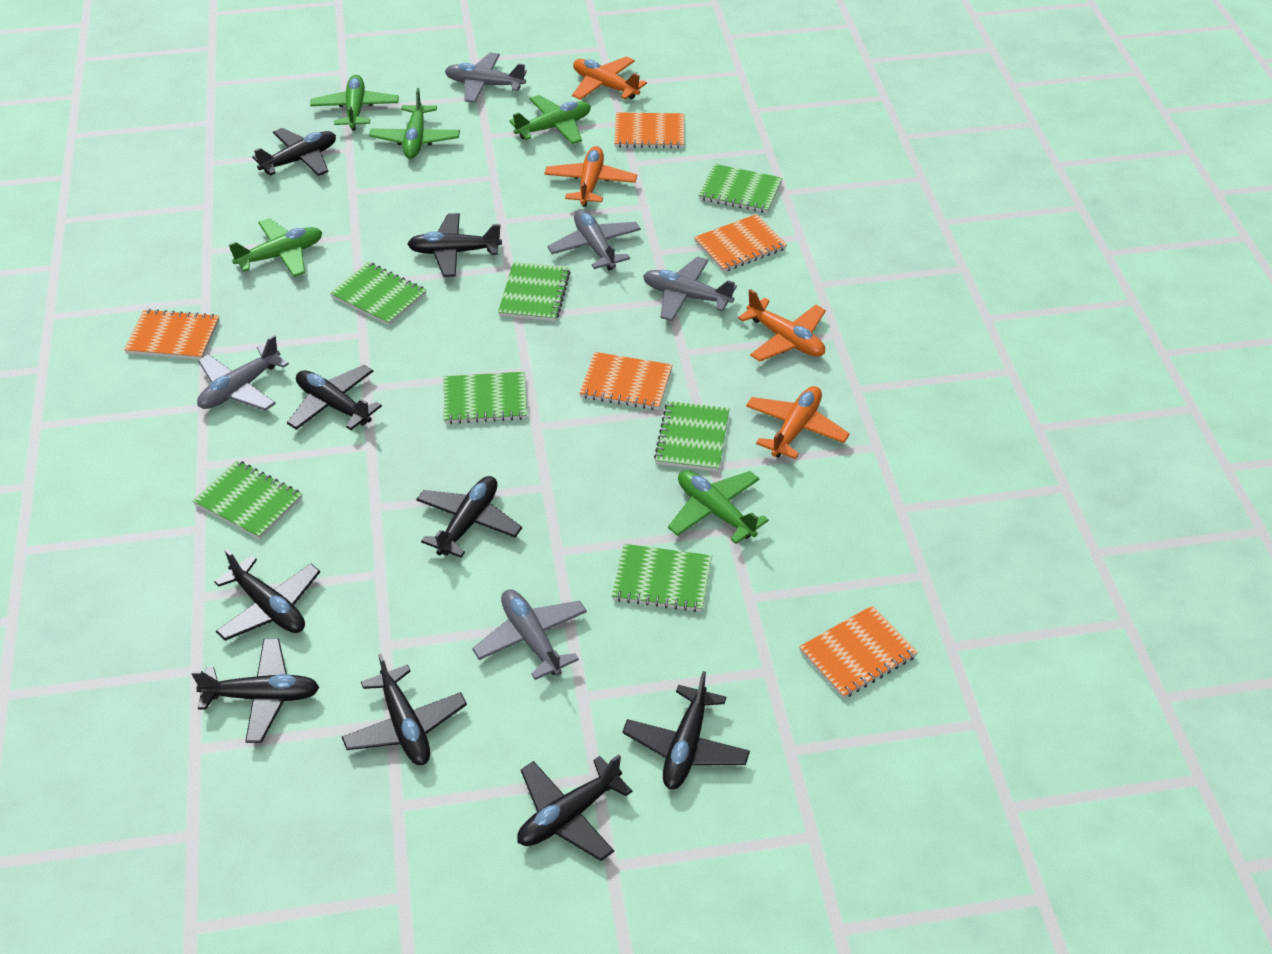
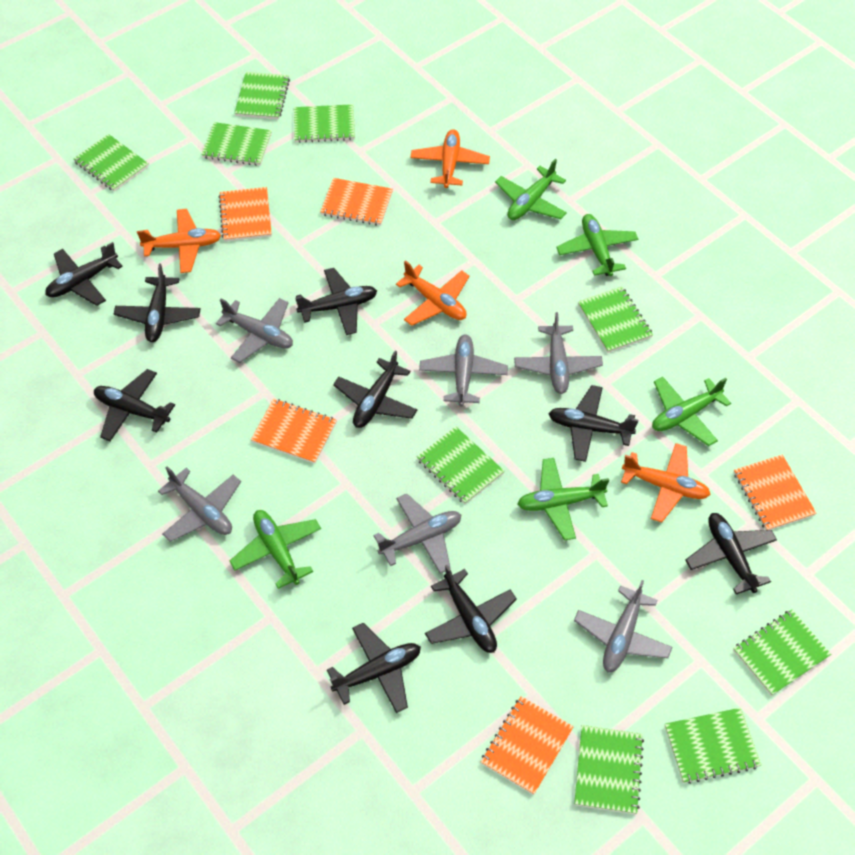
green notebook: [193,460,303,539] [330,262,427,326] [444,372,527,424] [498,262,571,321] [612,544,712,612] [654,401,730,471] [698,164,782,213] = 7 -> [73,134,149,192] [201,122,272,166] [234,72,290,119] [294,104,355,143] [417,427,505,504] [574,725,644,814] [578,286,653,353] [665,708,761,784] [733,609,831,696] = 9
grey plane: [197,335,289,411] [445,52,527,103] [472,589,587,680] [547,209,641,271] [643,257,737,321] = 5 -> [158,466,241,542] [216,298,293,363] [373,494,461,574] [419,334,508,407] [514,312,603,394] [574,580,672,672] = 6

